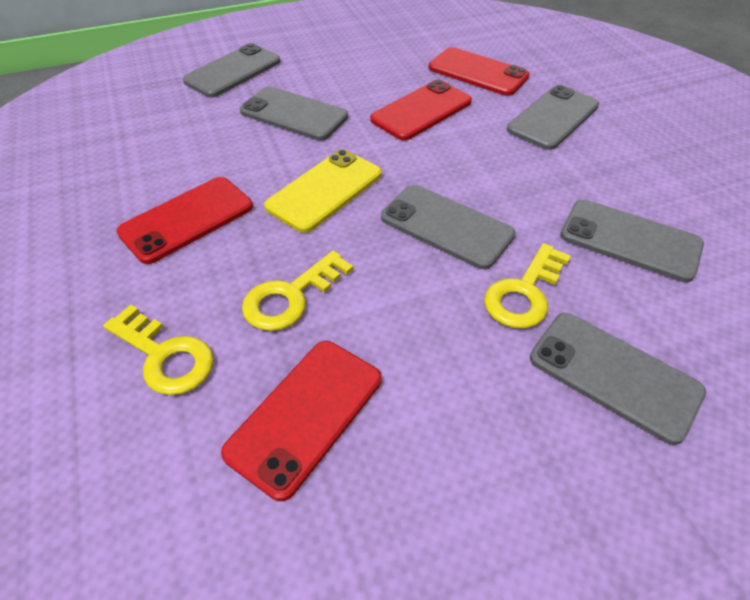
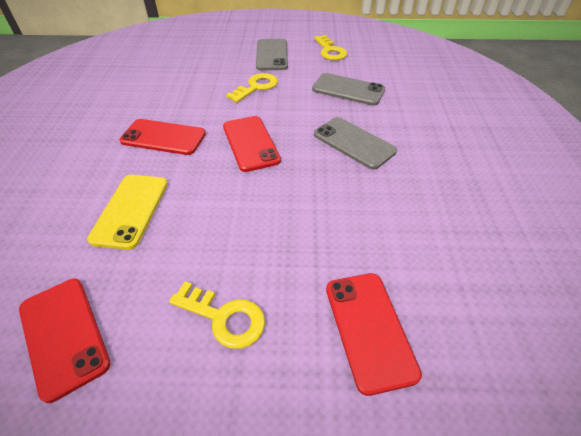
grey phone: [183,43,280,97] [240,86,348,141] [381,185,515,269] [507,85,599,150] [530,313,706,445] [560,199,704,282] = 6 -> [256,39,288,70] [312,73,385,106] [314,117,397,170] = 3

